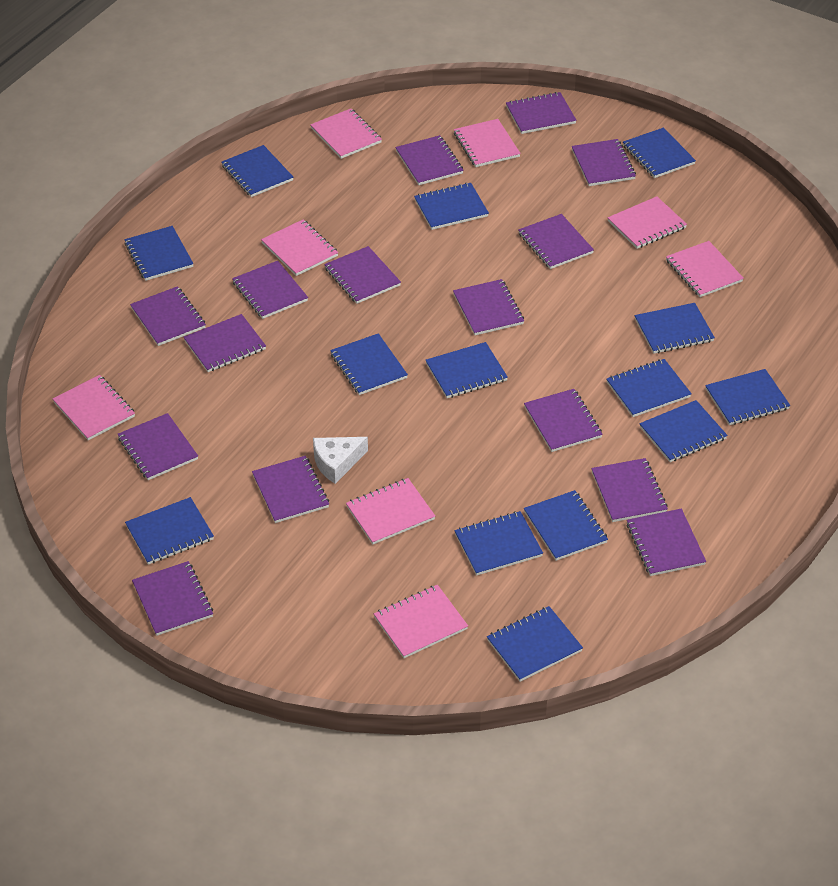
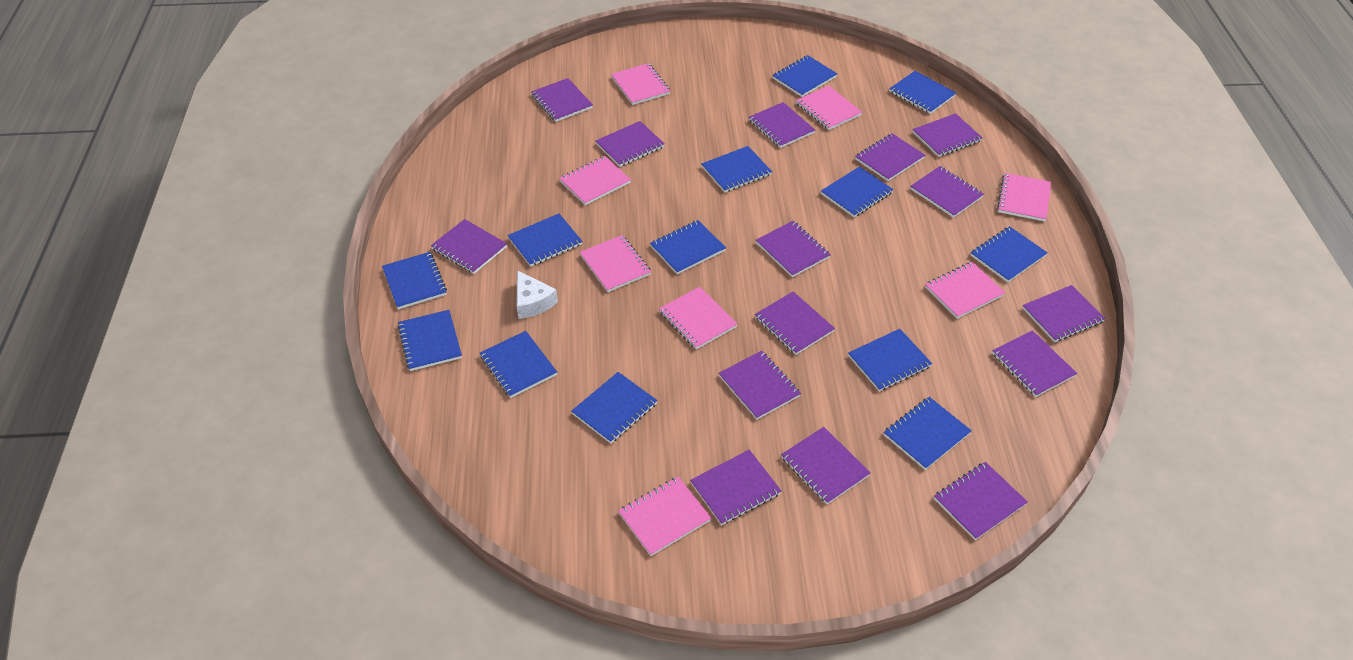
blue notebook: [124,226,194,281] [125,497,214,565] [221,145,294,197] [330,333,408,395] [414,183,489,230] [425,342,508,398] [455,511,543,576] [487,606,583,682] [524,490,608,561] [607,359,692,417] [623,128,696,178] [635,303,715,354] [639,400,728,462] [705,369,790,425] = 14 -> [382,252,447,309] [397,310,462,371] [480,331,557,398] [508,214,582,267] [571,372,657,443] [650,220,726,274] [701,146,772,192] [772,55,838,97] [821,166,893,217] [848,329,932,391] [884,397,972,470] [889,71,956,114] [971,226,1048,282] = 13

